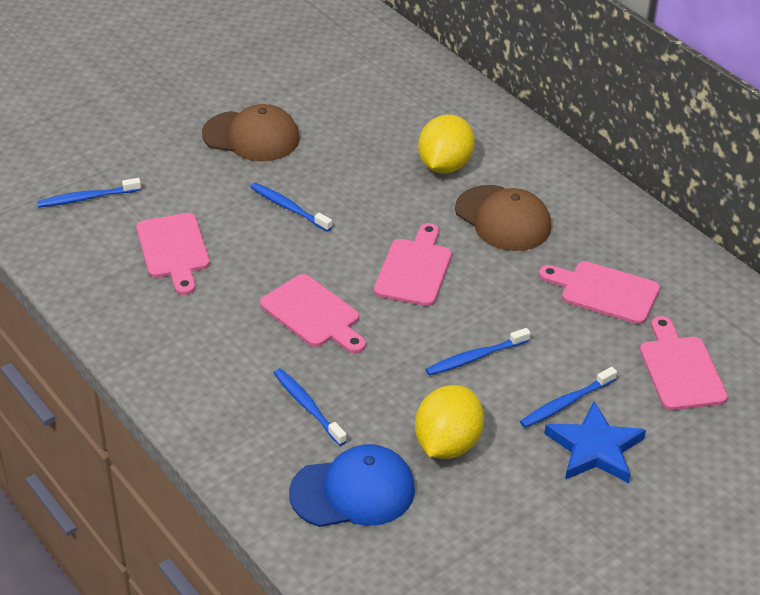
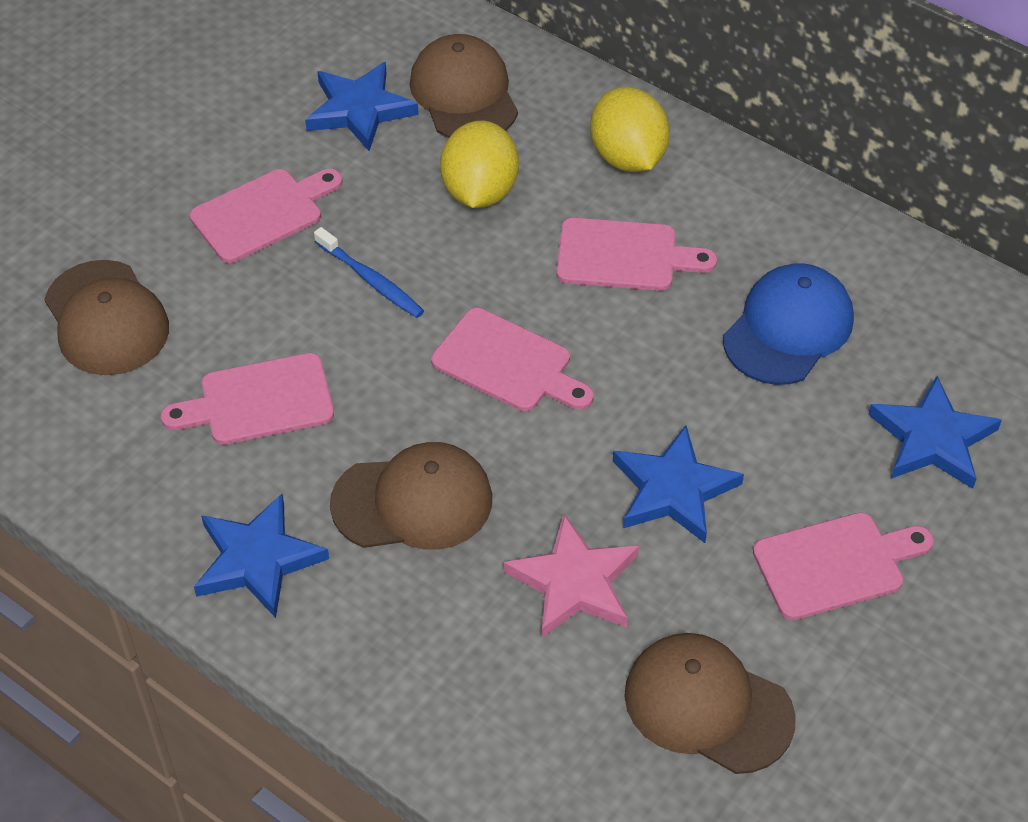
blue star: [544,401,646,483] = 1 -> [194,494,329,618] [305,62,419,151] [613,426,744,543] [868,376,1002,489] = 4
blue toothbrush: [37,178,141,208] [250,183,332,232] [274,368,347,446] [426,328,530,376] [520,367,617,428] = 5 -> [314,227,424,318] = 1
brown cap: [202,104,300,161] [455,185,551,251] = 2 -> [44,260,169,375] [330,442,492,550] [410,34,518,138] [625,633,796,774] = 4
pink star: none = 0 -> [504,514,639,638] = 1

